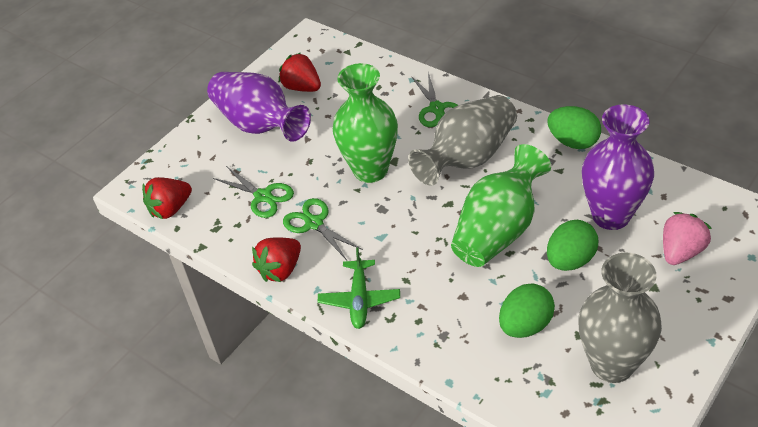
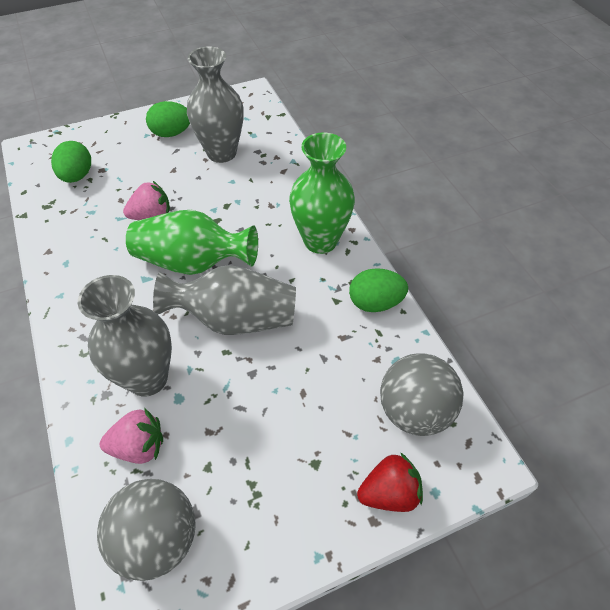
green plane: [318,248,400,329] = 1 -> none = 0
green scissors: [213,166,294,218] [283,198,363,260] [411,72,458,127] = 3 -> none = 0
grey ball: none = 0 -> [97,479,195,581] [380,353,463,436] = 2
grey vase: [408,95,517,186] [579,253,662,383] = 2 -> [78,275,172,396] [153,265,296,335] [187,46,244,163] = 3
pink strawberry: [663,212,712,265] = 1 -> [100,408,163,464] [123,181,170,220] = 2
purple vase: [207,72,311,142] [582,104,654,230] = 2 -> none = 0
red strawberry: [142,177,192,219] [252,238,301,282] [279,53,321,92] = 3 -> [357,452,423,512] = 1

